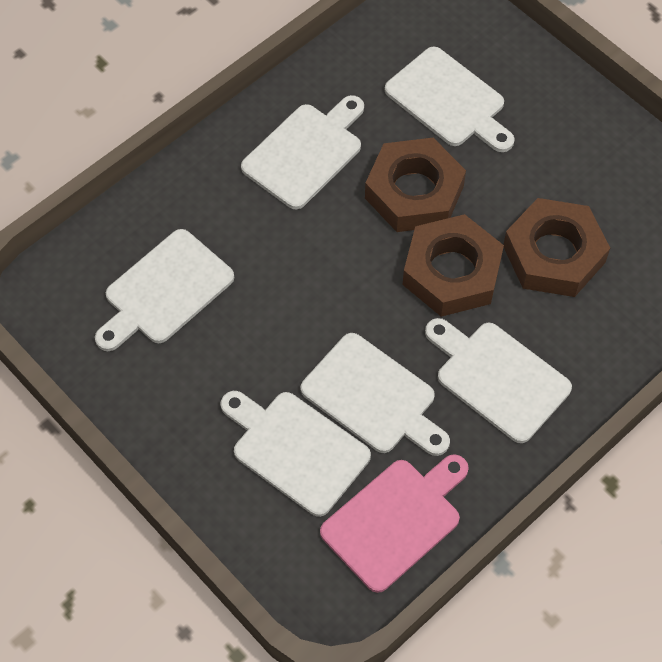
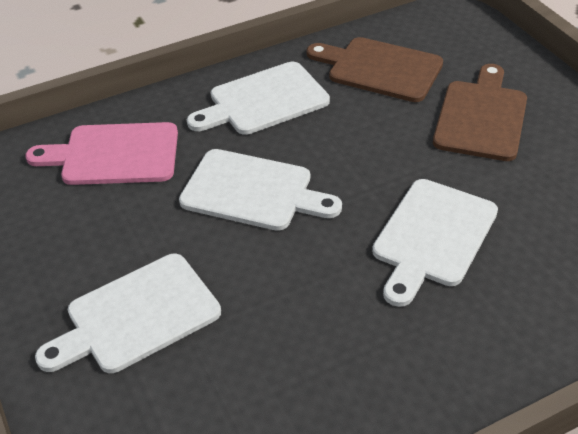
brown cutting board: none = 0 -> [307,37,443,102] [433,64,527,161] = 2
brown nut: [365,138,466,232] [403,214,504,317] [503,198,610,297] = 3 -> none = 0
white cutting board: [95,229,234,351] [220,391,371,517] [241,95,364,209] [300,333,450,456] [385,47,515,152] [425,318,572,443] = 6 -> [35,254,221,373] [179,149,342,231] [187,62,330,135] [372,179,498,307] = 4

